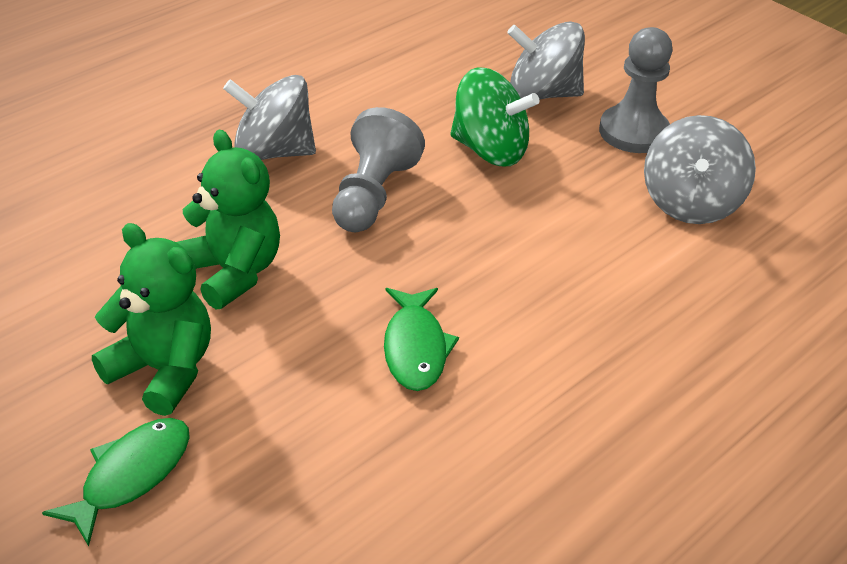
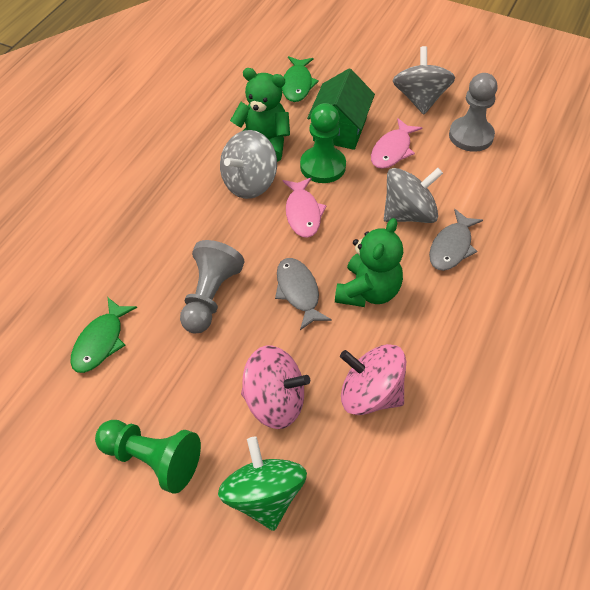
green house: none = 0 -> [307,68,375,150] = 1
green pawn: none = 0 -> [95,420,201,494] [300,103,346,183] = 2
grey fish: none = 0 -> [275,258,332,330] [429,209,483,271] = 2
pink fish: none = 0 -> [282,178,327,238] [371,118,422,169] = 2
pink spinning top: none = 0 -> [241,345,310,429] [340,344,406,415] = 2

